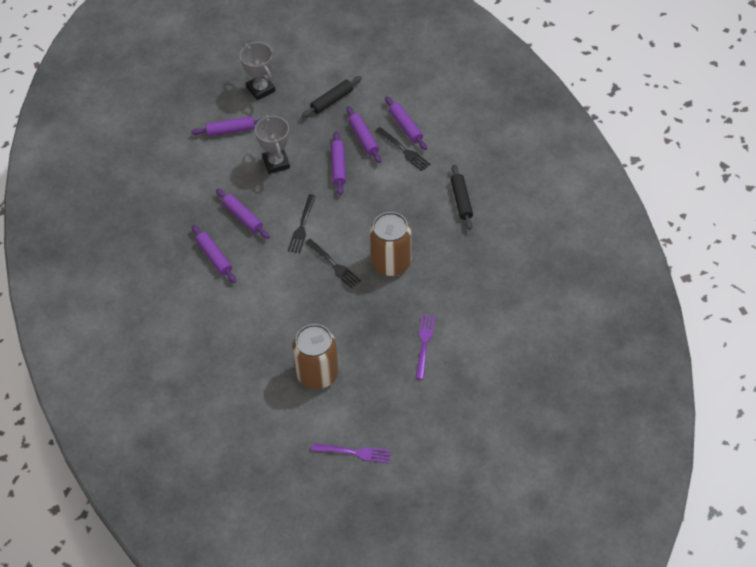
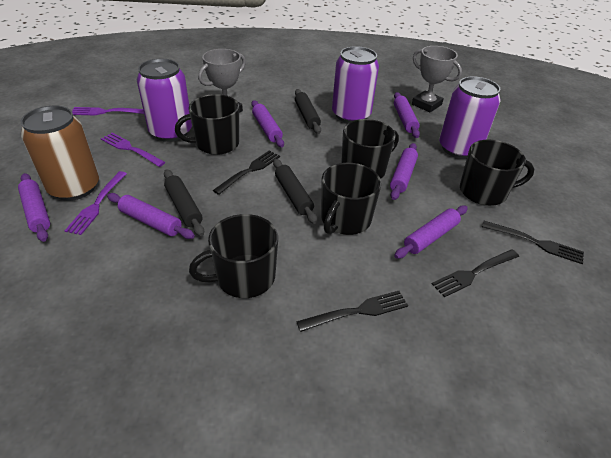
black fork: [288,194,316,253] [305,239,361,288] [375,127,430,171] = 3 -> [213,151,280,195] [296,291,408,332] [432,249,519,297] [482,221,584,264] = 4
black mug: none = 0 -> [175,94,239,155] [189,214,278,298] [321,163,381,235] [341,119,399,179] [460,139,534,206] = 5
black rolling pin: [301,76,362,118] [451,164,473,230] = 2 -> [164,169,204,236] [273,159,317,224] [295,89,321,134] = 3
brown can: [293,324,338,389] [370,212,411,276] = 2 -> [20,106,99,201] = 1
purple can: none = 0 -> [137,59,192,142] [332,46,379,123] [439,76,501,159] = 3
purple fork: [311,443,391,463] [416,314,435,380] = 2 -> [65,171,127,235] [72,107,144,115] [101,133,165,167] = 3

